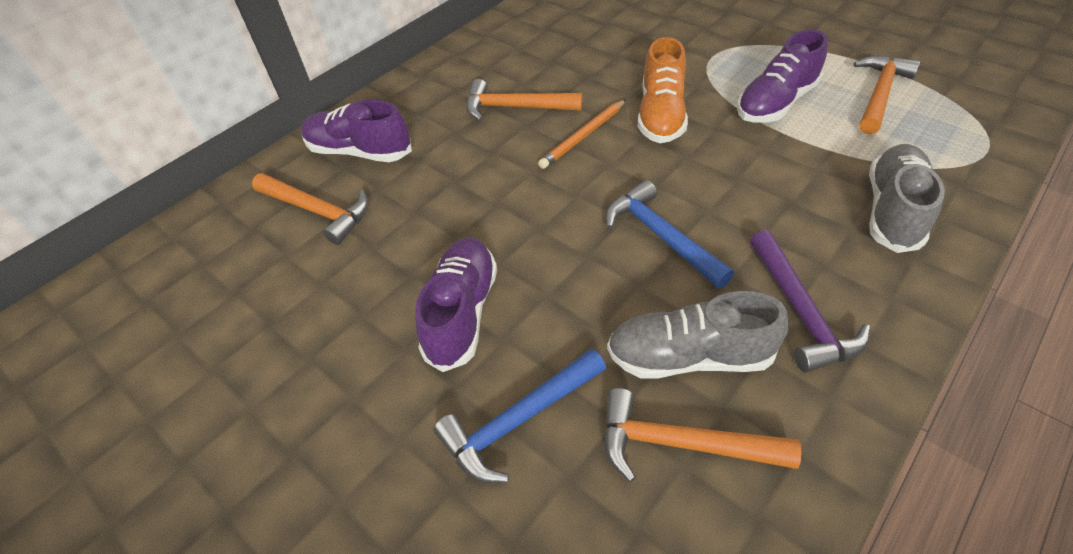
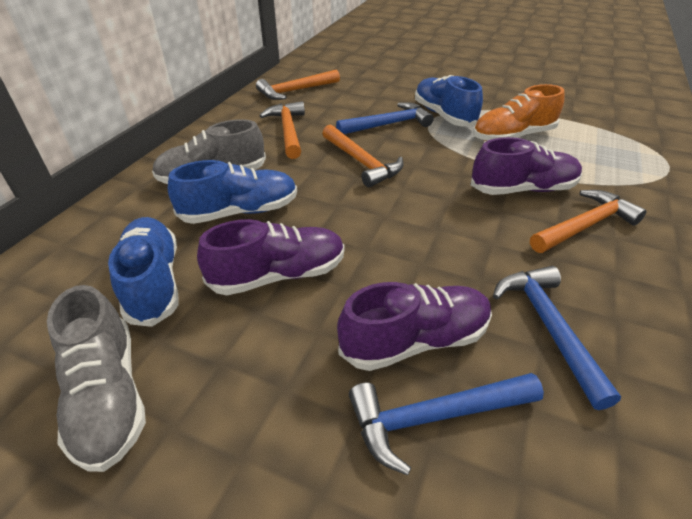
blue hammer: [433,348,606,483] [606,180,734,289] = 2 -> [336,102,434,134] [349,373,544,475] [493,266,621,410] = 3
blue shoe: none = 0 -> [108,217,179,327] [168,160,297,224] [415,75,483,126] = 3
orange pencil: [538,99,626,169] = 1 -> none = 0
purple hammer: [750,230,870,373] = 1 -> none = 0

